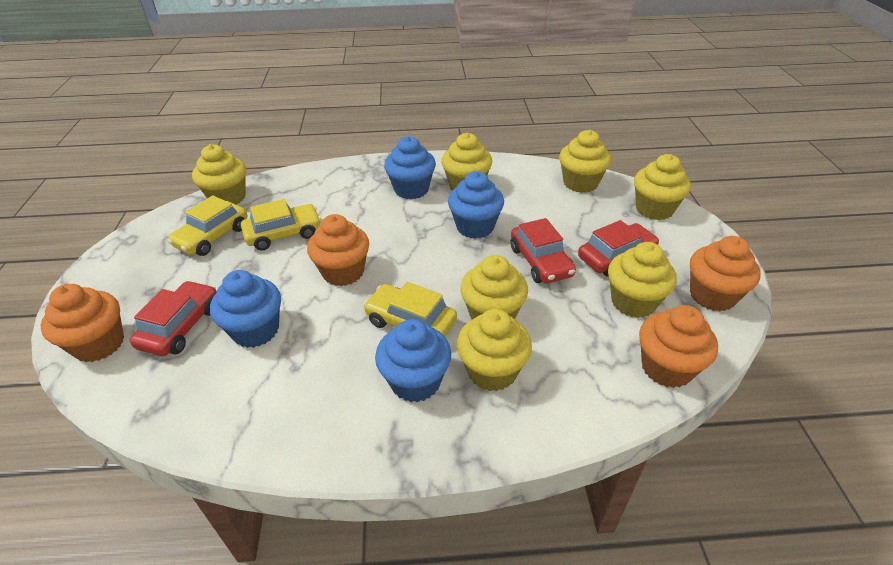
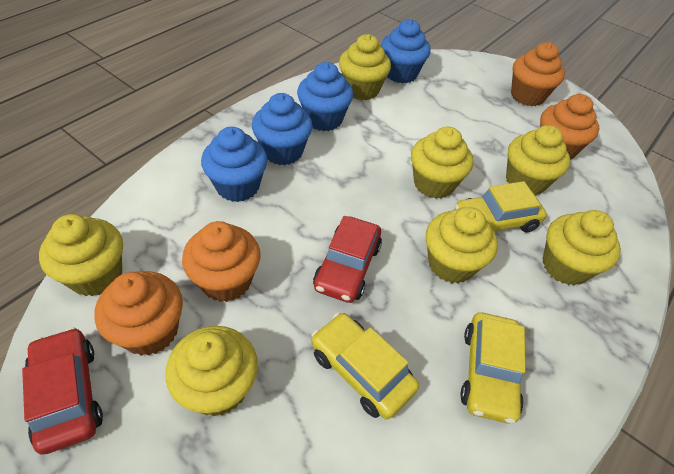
red car: [130,281,217,356] [511,218,576,283] [578,220,659,277] = 3 -> [22,327,103,454] [313,216,382,303] = 2

